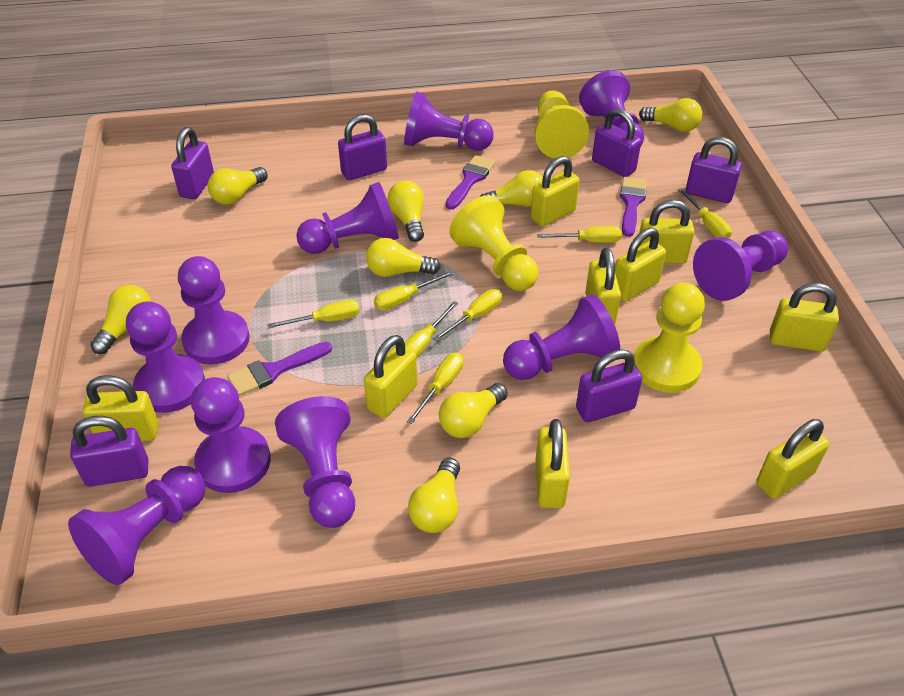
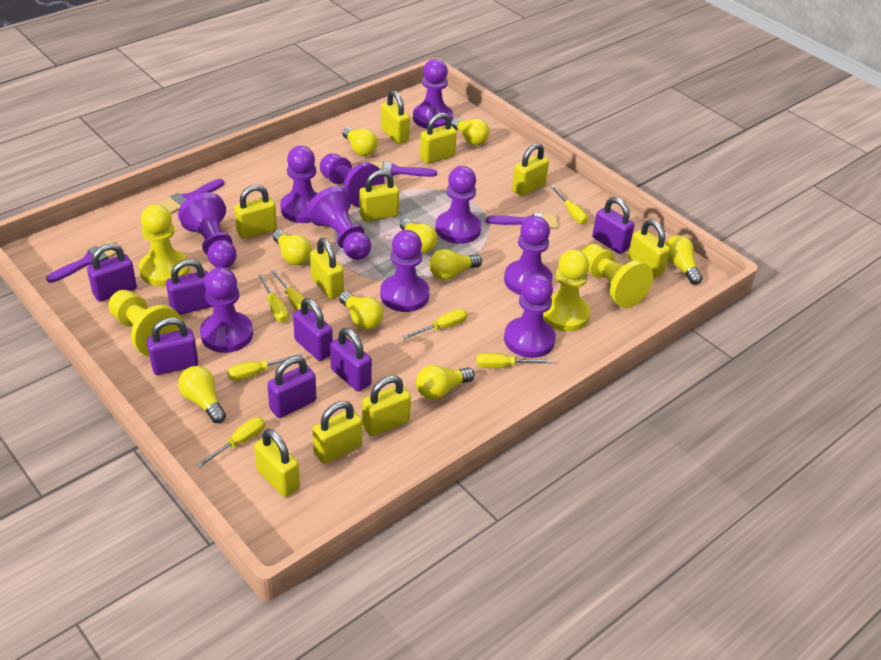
purple brush: [227,342,332,396] [445,155,496,210] [620,177,647,237] = 3 -> [46,240,117,283] [159,179,224,214] [369,161,437,177] [486,213,558,229] = 4
purple padlock: [70,416,149,487] [171,127,214,199] [338,114,387,180] [576,349,643,422] [592,108,641,177] [686,137,742,203] = 6 -> [87,243,137,302] [147,317,198,375] [166,259,213,315] [267,356,316,418] [293,298,333,361] [330,328,372,392] [592,197,634,254] = 7
yellow light bulb: [90,285,151,354] [208,167,268,205] [366,238,441,277] [387,181,424,242] [408,458,460,533] [439,383,508,438] [480,170,543,207] [639,98,702,132] = 8 -> [178,366,226,423] [273,230,312,265] [339,291,383,330] [342,127,378,156] [400,218,437,254] [416,365,475,400] [429,249,482,280] [451,118,489,145] [665,235,702,285] = 9
yellow padlock: [83,375,159,441] [364,335,418,418] [531,156,580,227] [535,419,570,508] [585,248,621,325] [615,228,666,302] [639,200,694,264] [756,419,829,499] [770,283,839,352] = 9 -> [234,185,277,239] [254,429,300,497] [310,238,344,299] [313,401,362,464] [360,170,399,222] [362,375,411,436] [381,90,410,144] [420,113,457,164] [512,143,549,196] [628,219,670,278] = 10
yellow pawn: [449,195,538,291] [534,90,589,159] [634,283,705,393] = 3 -> [108,290,183,357] [139,204,190,286] [543,249,590,332] [581,244,653,308] = 4

